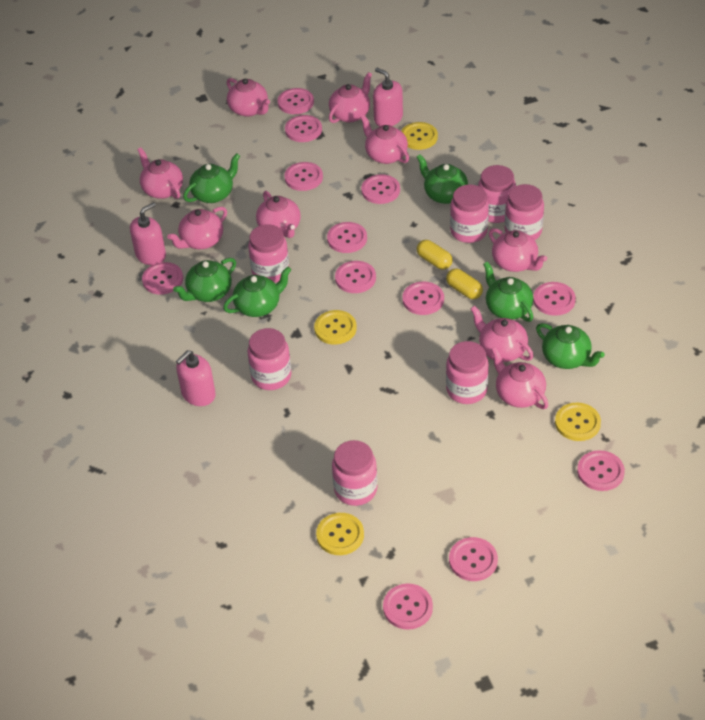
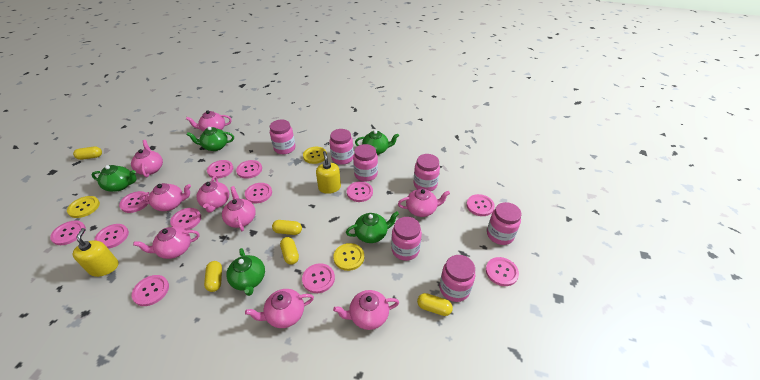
green teapot: [173,258,236,302] [183,153,240,203] [223,267,291,317] [417,154,468,204] [483,262,533,322] [536,323,605,369] = 6 -> [91,165,137,192] [186,127,234,151] [226,248,265,296] [346,212,399,243] [355,130,399,155] = 5
pink soap dispenser: [130,202,166,265] [176,350,216,406] [373,68,403,126] = 3 -> none = 0
yellow button: [314,310,357,345] [316,513,364,555] [401,122,438,150] [555,403,601,441] = 4 -> [67,196,100,218] [303,147,327,164] [333,243,364,271] = 3
yellow capsule: [417,240,453,270] [446,268,483,299] = 2 -> [73,147,102,160] [204,261,222,292] [272,220,302,235] [280,237,299,265] [417,293,453,316] = 5
yellow soap dispenser: none = 0 -> [72,228,118,277] [316,151,341,194] = 2

